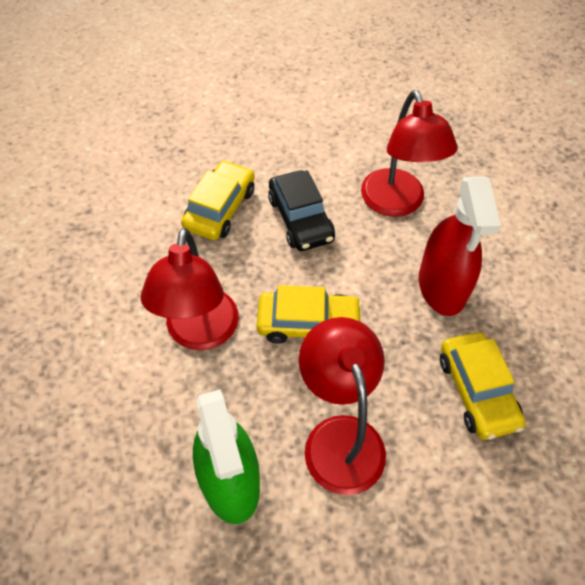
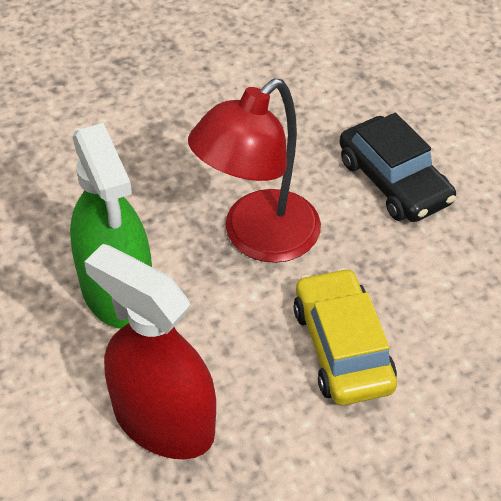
red lamp: [140,227,239,350] [299,317,386,495] [361,90,458,217] = 3 -> [188,78,321,263] = 1
yellow car: [181,160,255,240] [257,285,362,344] [440,332,526,440] = 3 -> [294,268,397,405] = 1

